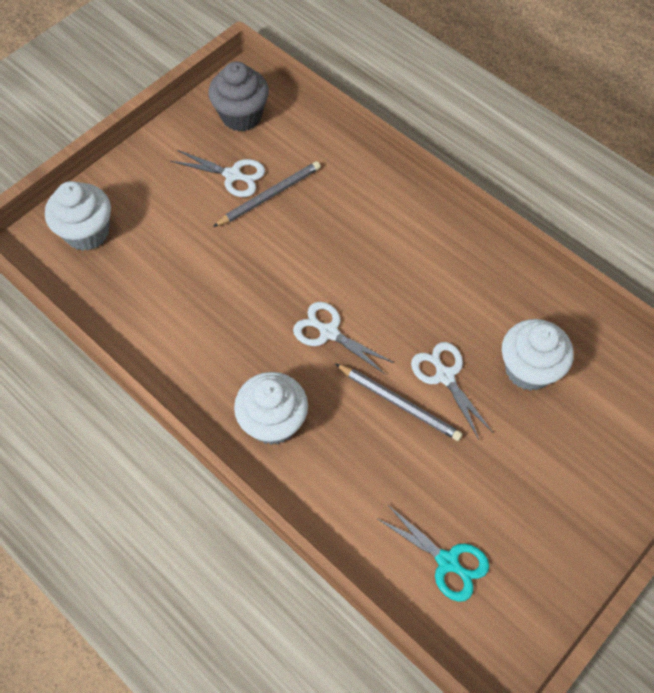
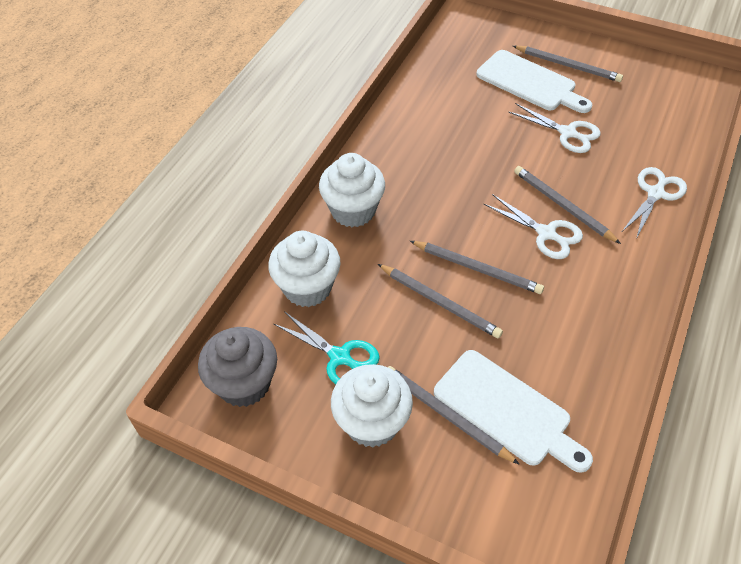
grey pencil: [213,161,321,227] [336,364,463,441] = 2 -> [378,264,503,338] [388,366,520,465] [410,241,544,294] [513,45,623,82] [514,166,621,244] = 5
white cutting board: none = 0 -> [434,350,593,473] [476,50,592,113] = 2

